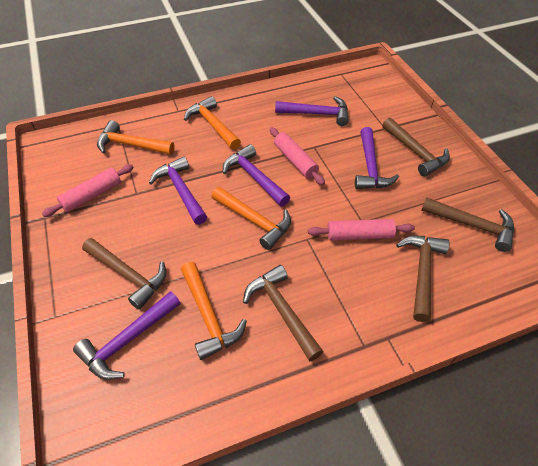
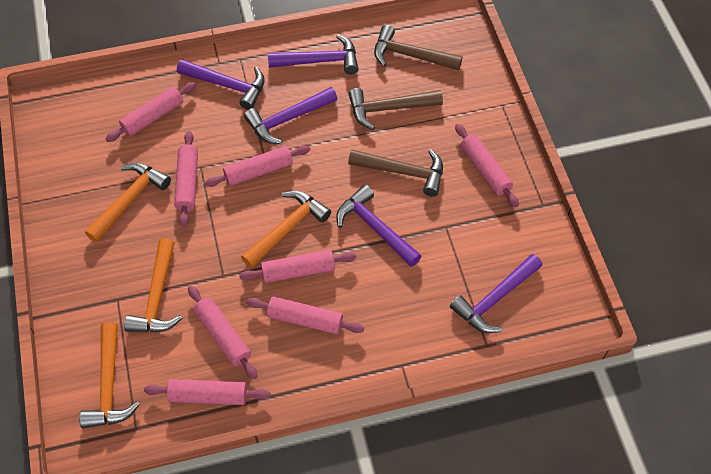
brown hammer: [82,238,166,310] [243,265,324,361] [382,118,450,176] [396,236,449,322] [421,197,514,252] = 5 -> [348,149,443,197] [349,88,443,130] [374,25,463,70] = 3
pink rolling pin: [42,164,134,217] [270,128,325,185] [308,219,415,240] = 3 -> [105,82,196,142] [144,379,271,405] [174,131,198,227] [188,286,258,379] [205,145,310,187] [239,250,356,283] [247,296,364,334] [455,124,519,207] = 8

